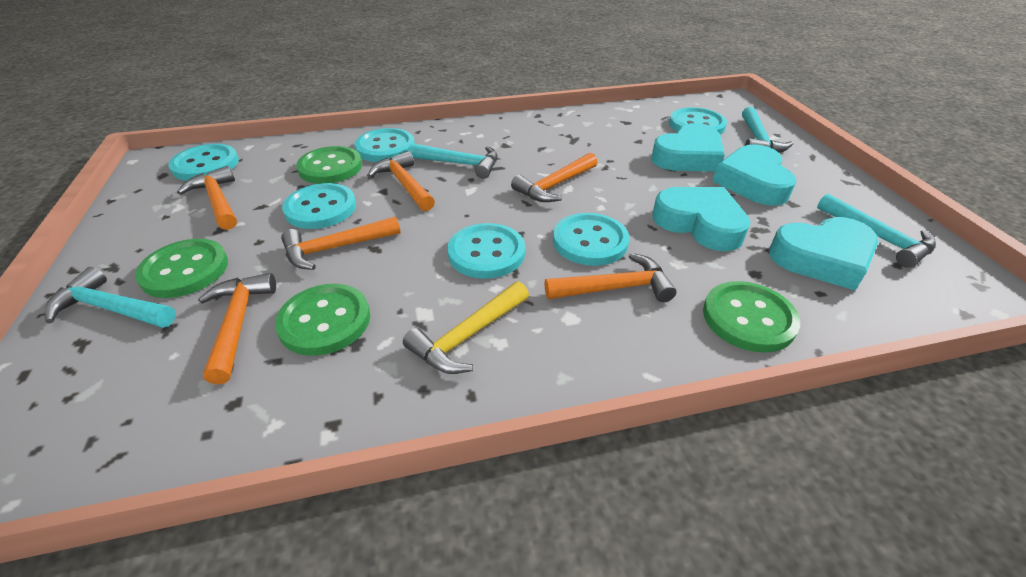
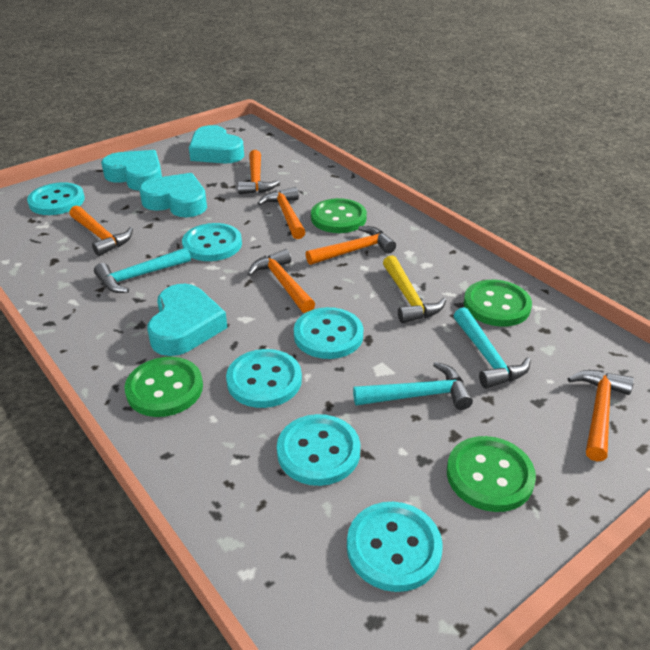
turquoise hammer: [45,267,176,328] [408,143,498,179] [742,107,793,153] [817,194,936,268] = 4 -> [94,248,191,293] [353,362,473,410] [453,307,531,389] = 3

